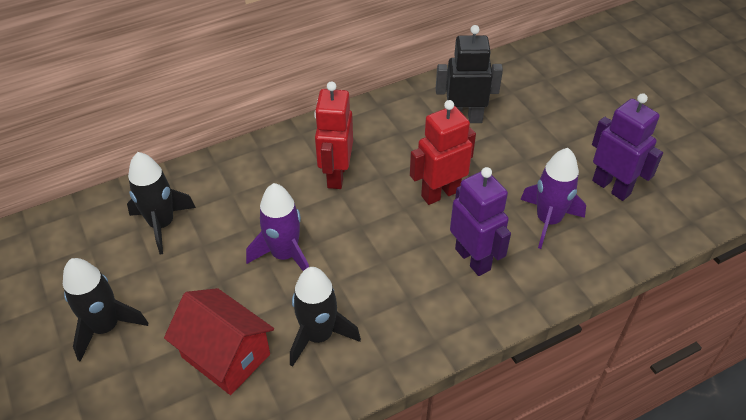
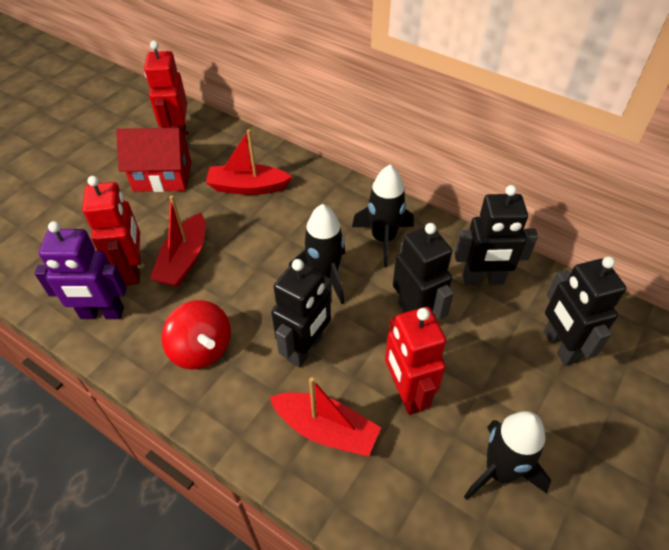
black robot: [436,25,503,123] = 1 -> [271,259,332,367] [393,223,454,319] [455,185,538,285] [544,256,626,366] = 4
purple robot: [450,167,511,276] [592,93,663,201] = 2 -> [34,221,127,319] = 1
purple rocket: [246,183,309,271] [520,148,586,249] = 2 -> none = 0
red boat: none = 0 -> [150,195,205,287] [206,129,292,195] [270,377,381,457] = 3
red robot: [314,81,353,189] [410,100,476,205] = 2 -> [82,176,140,285] [144,41,187,130] [385,307,446,415] = 3
red spinning top: none = 0 -> [161,300,231,369] = 1

